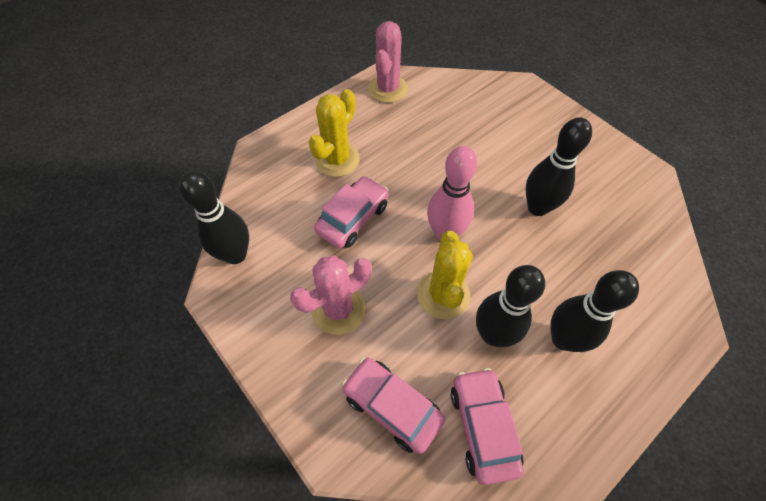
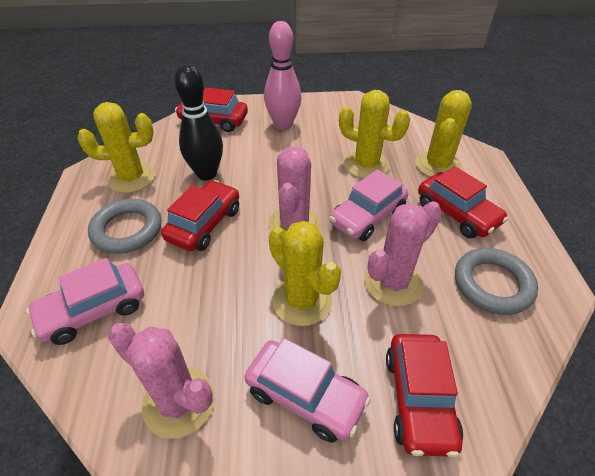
black bowling pin: [179,171,249,264] [476,265,545,347] [526,117,592,216] [550,270,639,352] = 4 -> [174,64,223,180] = 1
grey ring: none = 0 -> [88,199,161,254] [455,248,538,315] = 2
pink cactus: [290,255,371,335] [368,21,408,103] = 2 -> [108,323,214,439] [268,146,320,231] [364,201,442,306] = 3
red car: none = 0 -> [161,180,239,251] [175,87,248,132] [386,334,463,457] [418,166,508,238] = 4
yellow cactus: [309,89,360,177] [417,231,473,319] = 2 -> [77,102,155,193] [269,221,341,326] [339,90,410,179] [415,90,472,177] = 4

